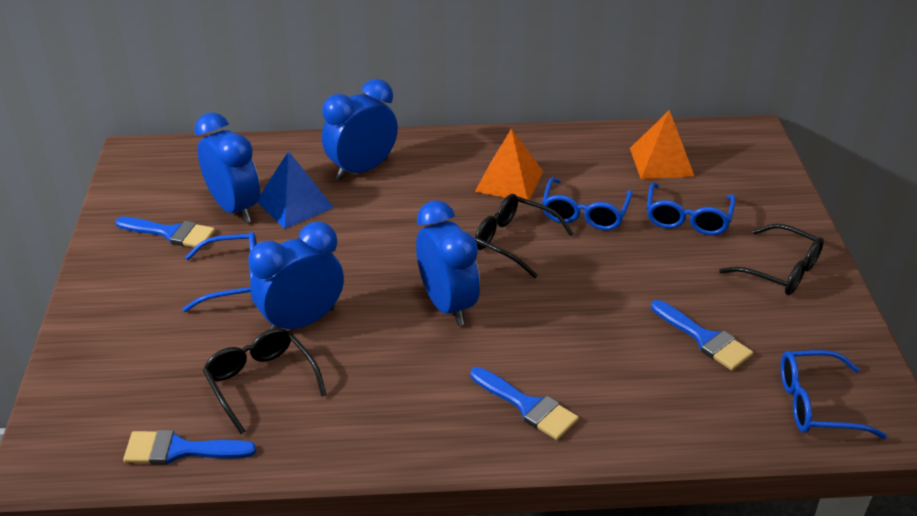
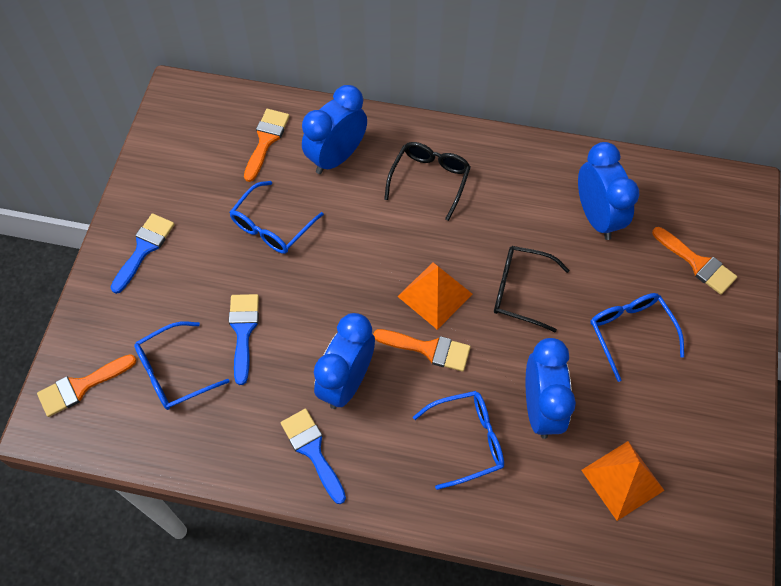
black glasses: [203,328,327,434] [475,194,574,278] [719,224,824,295] = 3 -> [384,142,471,221] [494,246,569,332] = 2
blue brush: [115,217,215,249] [123,430,256,465] [470,367,579,440] [651,300,753,371] = 4 -> [110,213,175,294] [229,294,259,385] [281,409,346,504] = 3
blue pyramid: [258,151,334,229] = 1 -> none = 0
orange brush: none = 0 -> [37,354,137,417] [244,109,290,182] [373,329,471,372] [652,227,737,295] = 4

